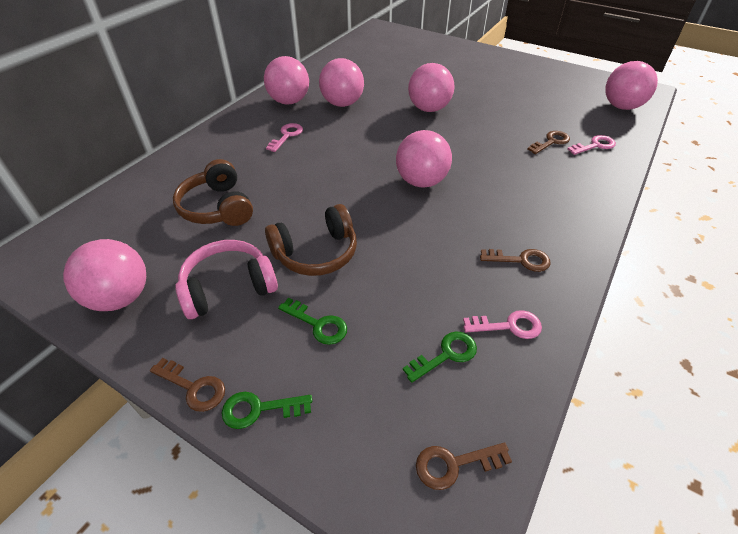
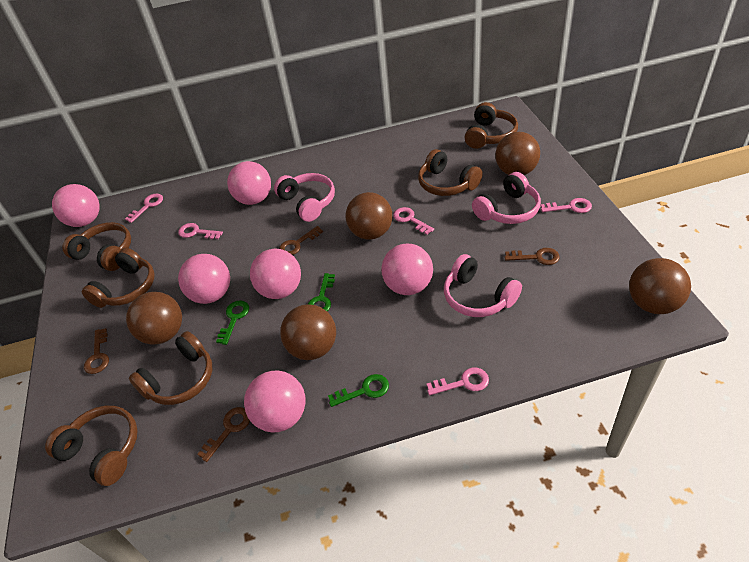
brown ball: none = 0 -> [126,292,182,345] [280,304,336,360] [346,192,392,240] [495,132,540,175] [629,258,691,314] = 5
brown headphones: [173,159,253,226] [265,204,357,276] = 2 -> [45,406,138,486] [62,222,131,271] [82,248,154,308] [129,331,212,405] [418,149,482,196] [465,102,518,149] = 6
pink headphones: [175,240,278,319] = 1 -> [274,173,335,222] [444,254,522,317] [472,172,541,224] = 3
pink key: [266,123,303,152] [463,310,542,339] [568,135,616,155] = 3 -> [125,194,163,223] [178,223,223,239] [393,207,434,235] [427,368,489,395] [541,198,592,213] = 5

